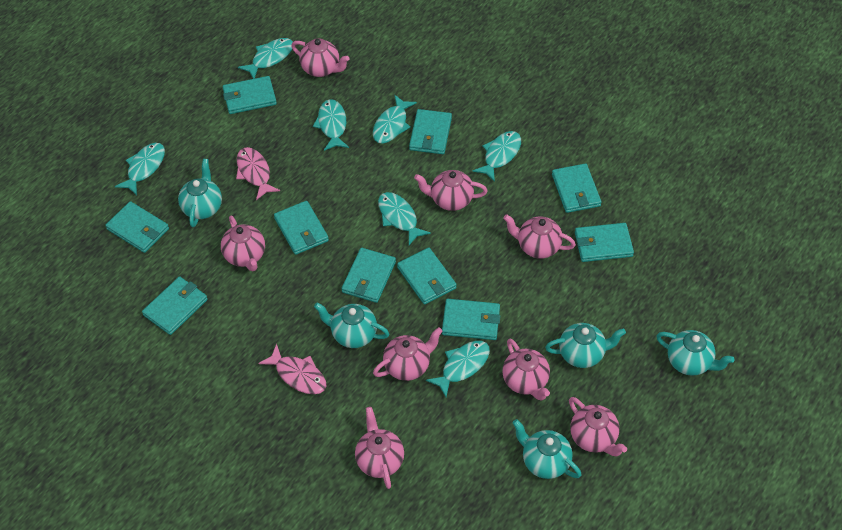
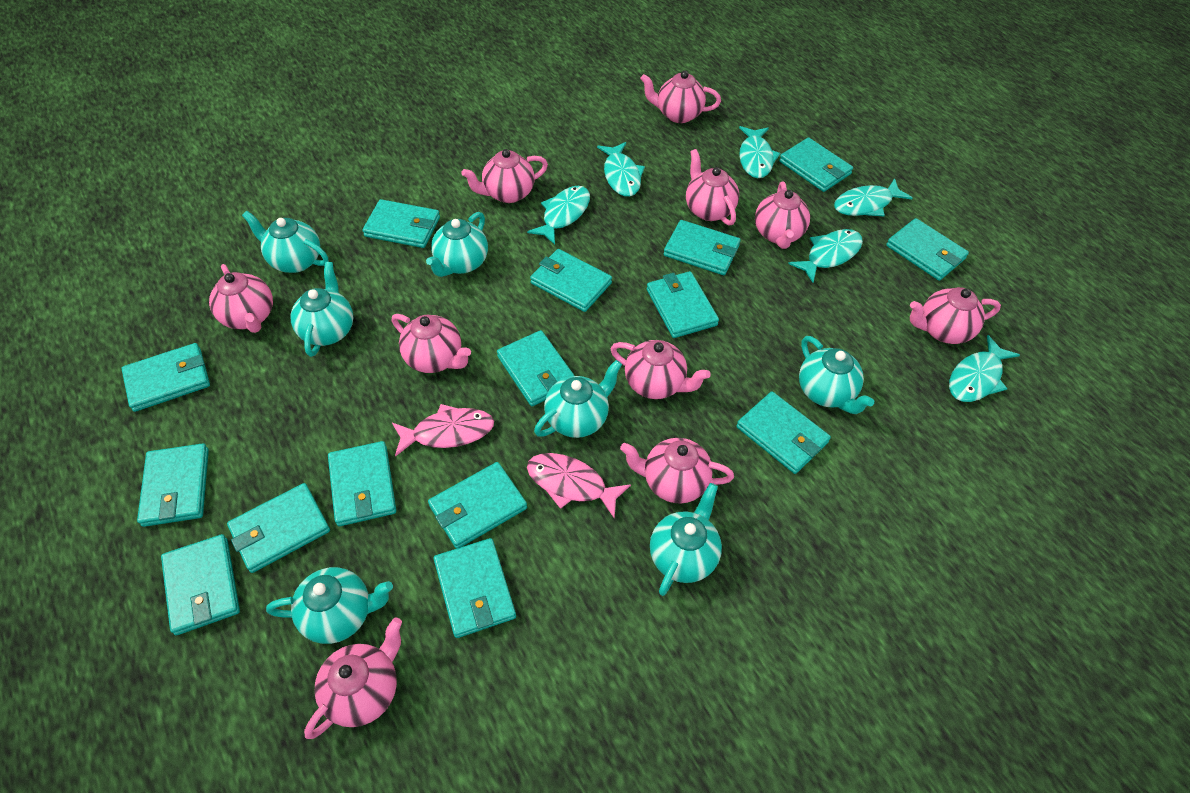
pink teapot: [221,216,265,271] [291,38,349,77] [355,407,404,489] [373,327,443,381] [414,170,488,211] [502,339,550,401] [503,214,576,259] [569,397,627,456] = 8 -> [209,264,273,333] [304,617,402,739] [392,314,471,373] [461,149,548,203] [611,340,711,399] [620,438,734,503] [640,71,721,123] [686,149,739,225] [755,181,810,249] [910,287,1001,344] = 10
turquoise fish: [115,143,165,195] [238,38,293,79] [313,99,349,151] [373,95,417,143] [378,192,431,245] [426,341,490,397] [473,131,521,182] = 7 -> [527,186,590,245] [597,142,645,197] [739,126,781,178] [788,229,863,283] [834,178,913,216] [949,335,1020,402] = 6
turquoise teapot: [178,159,222,227] [314,303,389,348] [513,419,581,479] [545,323,626,368] [656,330,735,376] = 5 -> [242,211,328,273] [266,567,393,644] [291,262,353,357] [426,212,488,277] [534,360,622,438] [650,483,722,596] [799,336,874,414] = 7
turquoise wallet: [105,201,169,253] [142,276,208,335] [223,76,277,114] [274,201,329,255] [342,248,396,303] [397,248,457,304] [409,109,452,154] [442,299,500,340] [552,164,602,213] [575,223,634,262] = 10 -> [121,343,210,412] [137,443,209,527] [161,534,240,635] [227,483,330,573] [328,441,396,526] [362,199,440,248] [428,462,527,549] [434,538,516,638] [497,330,575,406] [530,249,612,312] [647,271,719,338] [664,220,741,275] [736,391,831,474] [779,137,853,192] [886,218,969,281] = 15

